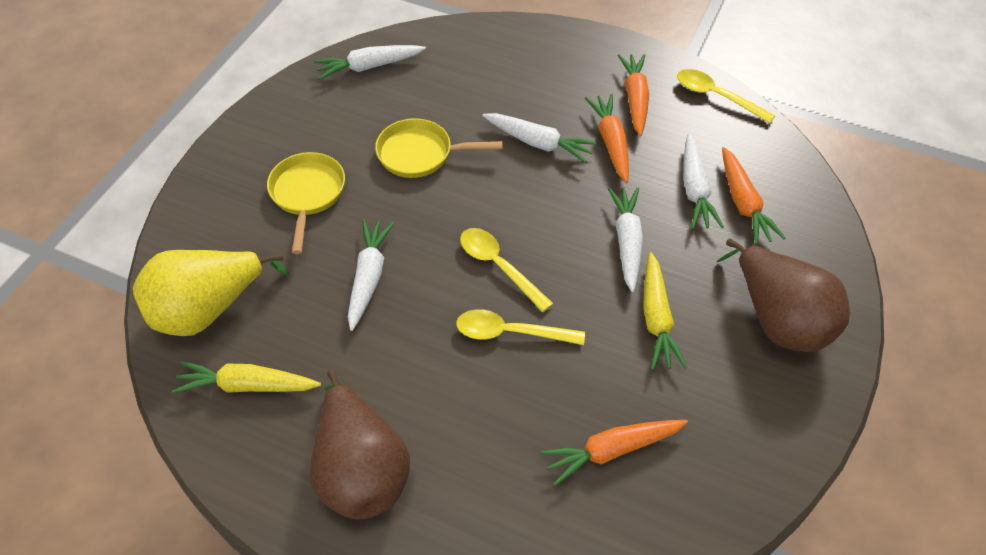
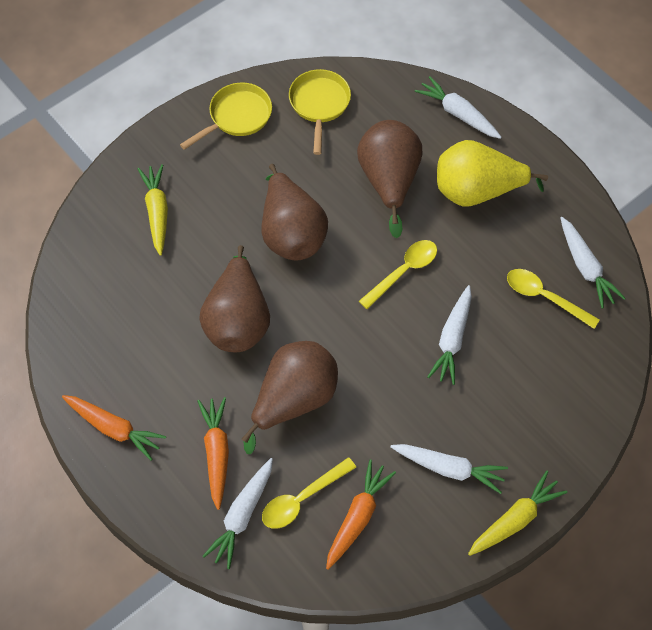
brown pear: [310,369,410,519] [716,238,850,352] = 2 -> [200,245,270,352] [242,341,338,454] [261,164,328,261] [357,120,423,238] = 4
orange carrot: [541,420,688,486] [585,94,629,183] [618,54,649,136] [722,147,785,245] = 4 -> [62,395,166,461] [198,397,229,510] [326,460,396,570] = 3

